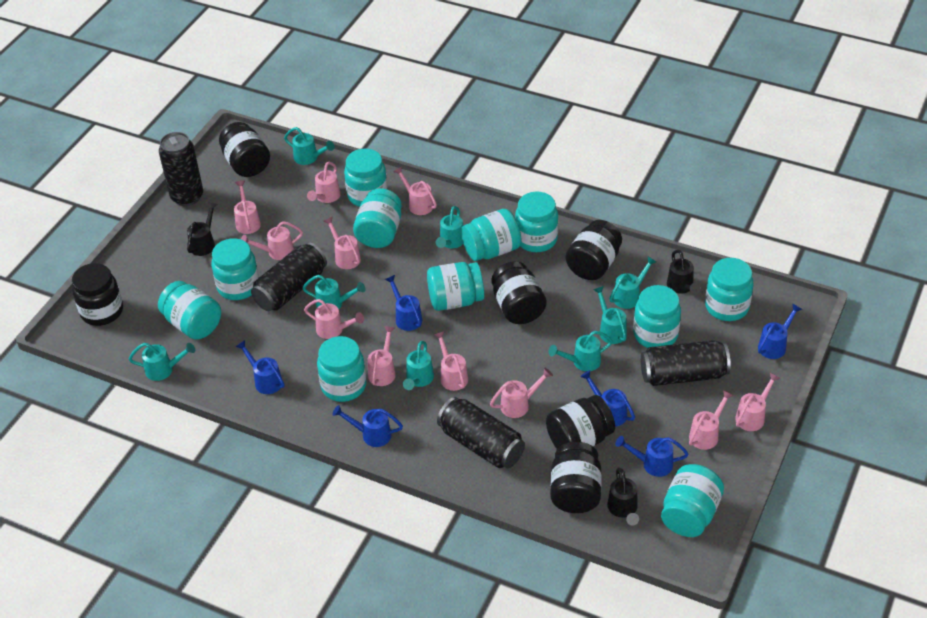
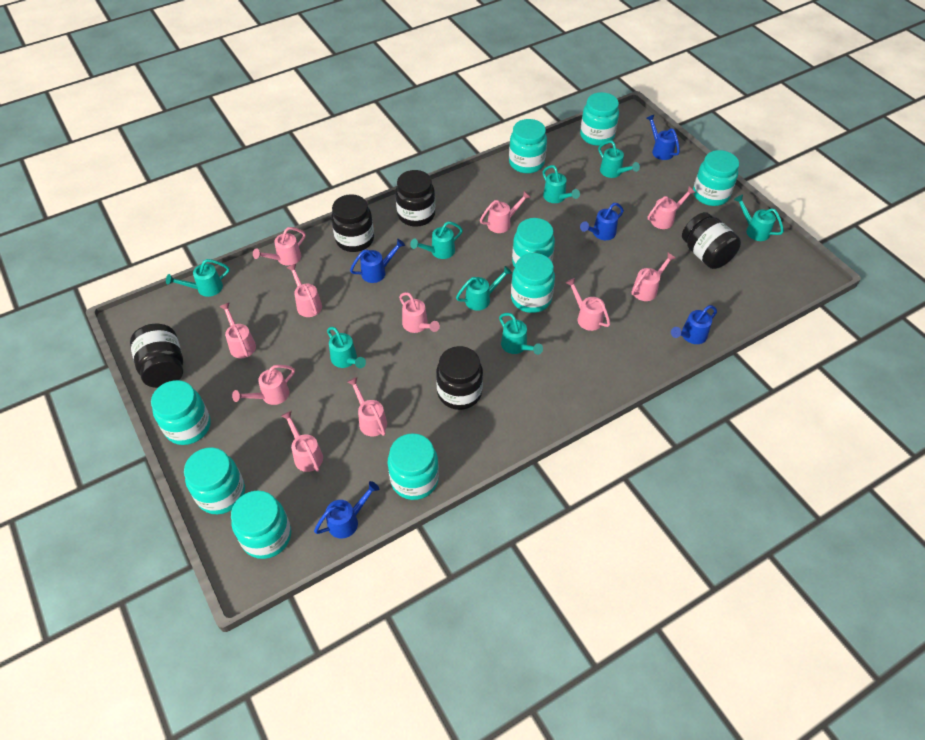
black can: [159,132,203,206] [251,242,327,311] [437,397,525,468] [641,340,731,386] = 4 -> none = 0
black jar: [72,263,123,326] [219,122,270,177] [491,261,547,324] [546,395,615,449] [550,441,602,513] [566,220,622,280] = 6 -> [130,324,183,388] [331,194,374,252] [395,170,435,227] [436,346,483,410] [682,212,741,269] = 5
black watering can: [187,202,218,256] [607,468,639,526] [667,250,701,294] = 3 -> none = 0
blue watering can: [236,340,285,394] [332,405,403,447] [385,275,422,331] [580,370,635,427] [615,436,689,477] [758,303,802,359] = 6 -> [314,481,379,539] [350,239,405,283] [580,203,624,240] [646,114,680,160] [671,305,717,344] = 5
turquoise jar: [158,281,221,340] [211,238,259,300] [317,336,367,402] [344,149,388,207] [353,188,402,248] [427,262,484,311] [461,209,521,261] [515,192,558,252] [633,285,681,348] [661,464,724,537] [705,258,753,321] = 11 -> [151,380,211,445] [184,447,245,514] [231,490,291,559] [388,433,439,500] [509,119,547,173] [511,253,555,313] [512,218,555,267] [580,92,619,146] [693,150,739,206] = 9

